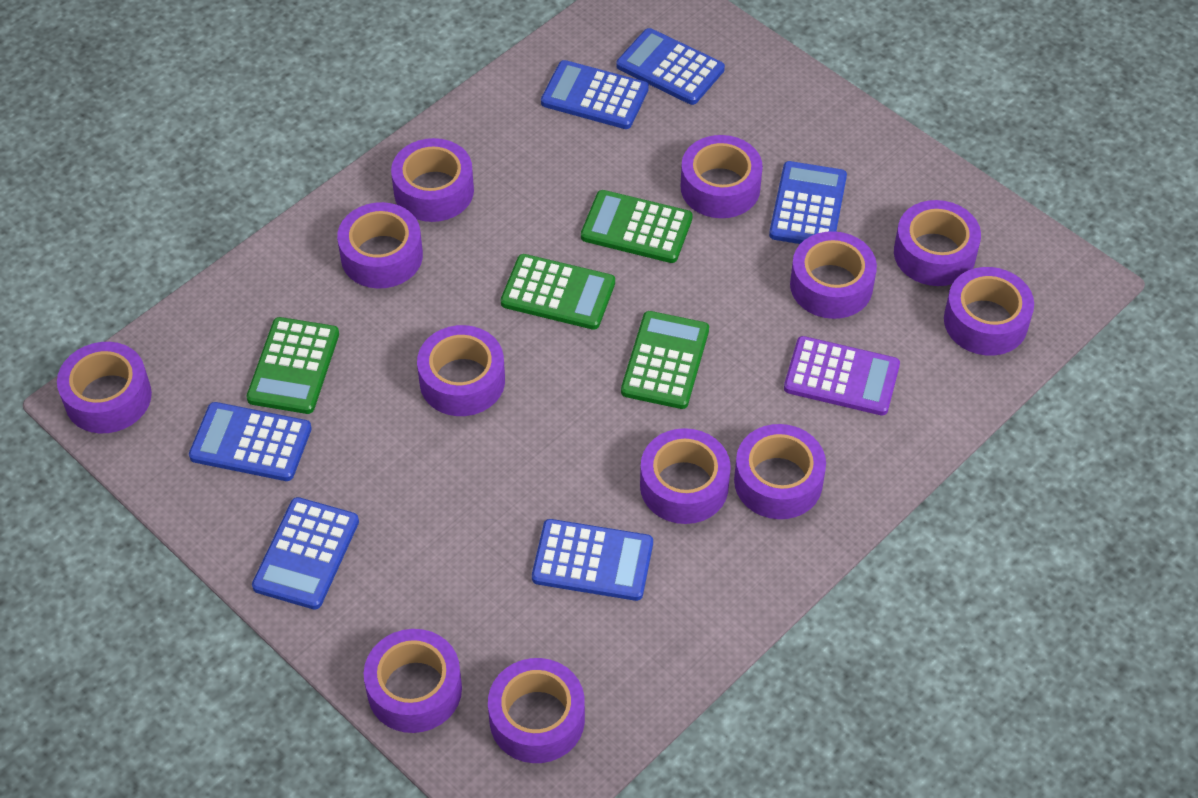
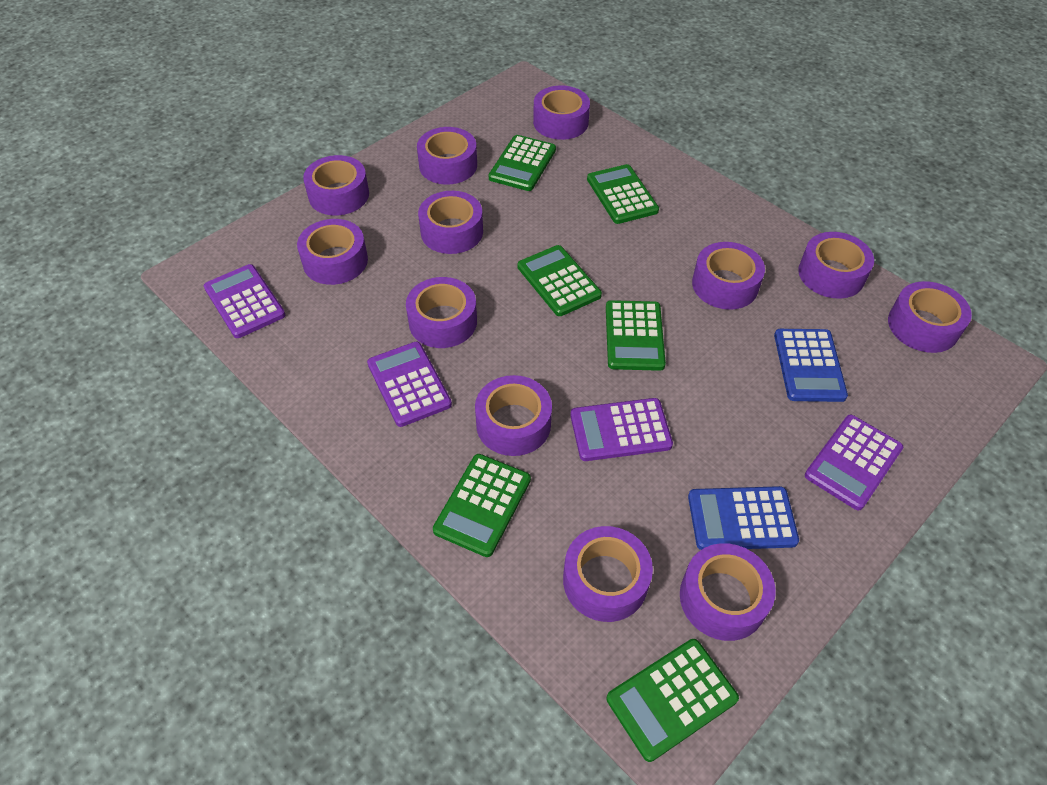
blue calculator: [189,402,312,481] [252,497,359,610] [532,519,653,601] [541,60,649,129] [616,28,725,105] [769,161,847,244] = 6 -> [688,486,799,550] [774,329,848,402] = 2
green calculator: [246,317,339,414] [501,254,615,330] [581,190,693,263] [621,311,709,409] = 4 -> [433,454,531,557] [489,135,556,191] [518,245,602,316] [587,164,659,224] [606,300,666,371] [607,639,739,762] = 6
purple calculator: [784,336,900,416] = 1 -> [204,264,285,338] [367,342,452,427] [570,398,673,461] [805,415,903,510] = 4

